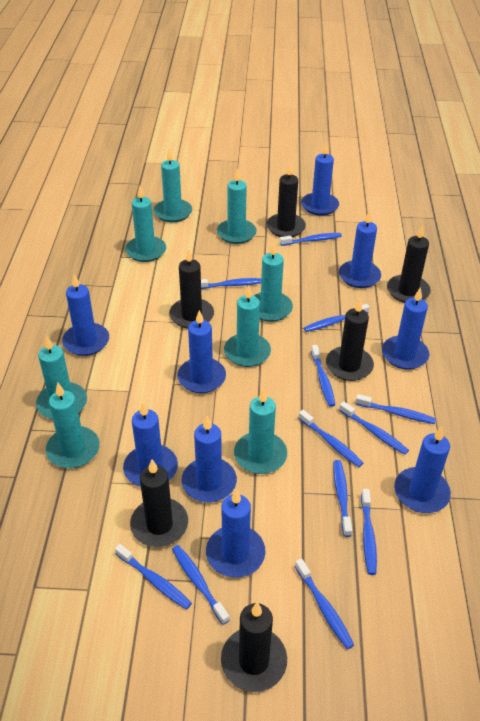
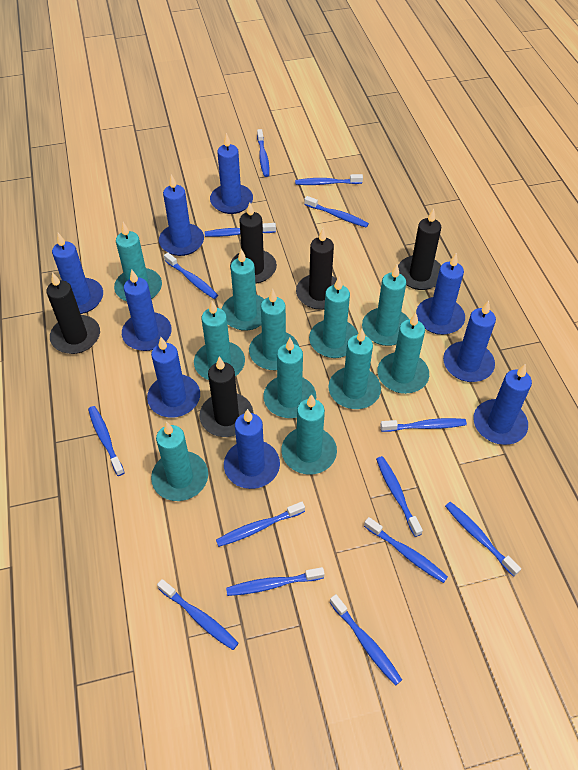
black candle: [130,460,188,547] [169,249,214,329] [221,603,287,692] [267,164,306,237] [326,299,374,381] [387,225,431,303] = 6 -> [46,272,100,354] [199,356,253,437] [230,203,277,284] [296,228,337,310] [398,208,441,290] = 5
blue toothbrush: [115,544,192,610] [172,545,230,625] [201,278,261,289] [280,233,342,246] [295,558,354,649] [298,410,363,467] [304,304,369,332] [311,345,335,407] [333,460,352,537] [339,401,409,455] [355,394,436,424] [361,489,377,575] = 12 -> [88,406,125,476] [157,579,239,650] [164,253,218,299] [205,223,276,237] [216,502,305,547] [226,567,325,596] [257,129,270,177] [295,174,363,185] [304,196,369,228] [329,594,402,686] [364,517,448,583] [376,456,423,537] [380,418,467,432] [445,502,521,577] = 14
turquoise candle: [36,335,87,420] [46,382,100,468] [125,186,166,262] [154,149,192,222] [217,169,257,244] [224,285,271,367] [234,388,287,474] [254,242,293,322] = 8 -> [114,222,162,302] [151,421,208,501] [194,301,245,380] [222,249,264,331] [249,289,299,370] [263,338,316,418] [281,394,337,474] [309,277,358,358] [328,329,381,409] [362,265,409,346] [377,313,429,394] = 11

